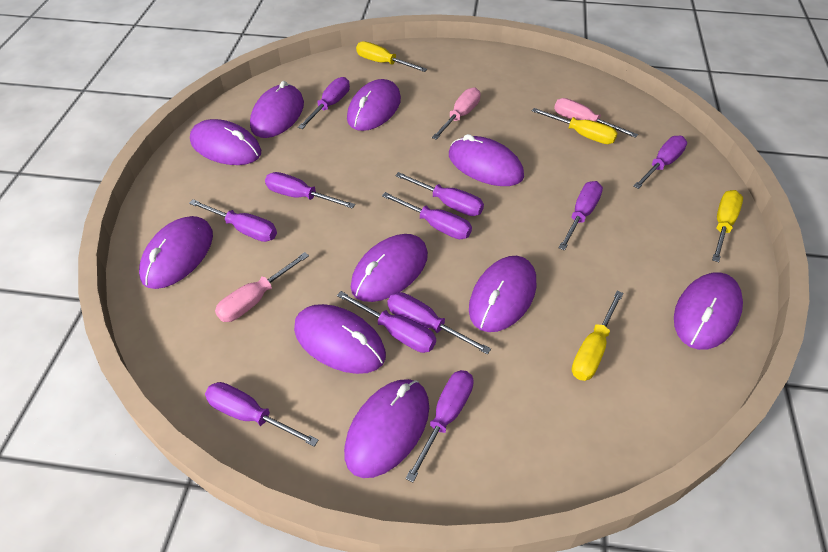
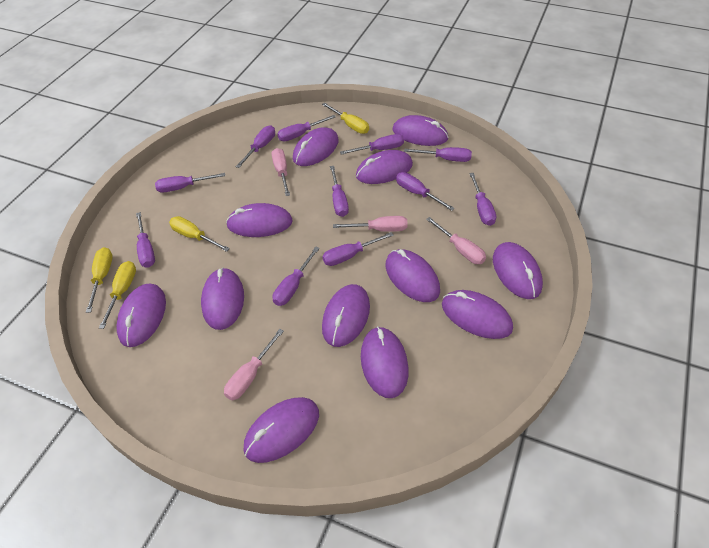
pink screwdriver: [215,252,309,322] [432,88,481,140] [554,98,638,138] = 3 -> [224,329,284,400] [272,148,290,196] [333,216,408,232] [426,217,486,264] = 4
purple mouse: [139,216,213,289] [190,119,261,165] [250,81,304,138] [294,304,386,374] [344,379,429,478] [347,79,401,131] [351,234,428,302] [449,134,524,186] [469,256,536,332] [674,272,743,350] = 10 -> [116,284,166,347] [201,268,244,330] [226,203,293,237] [244,397,319,463] [293,127,339,166] [322,284,370,347] [356,150,413,184] [361,326,409,398] [386,249,440,302] [392,115,449,146] [442,290,513,339] [493,242,543,299] = 12

